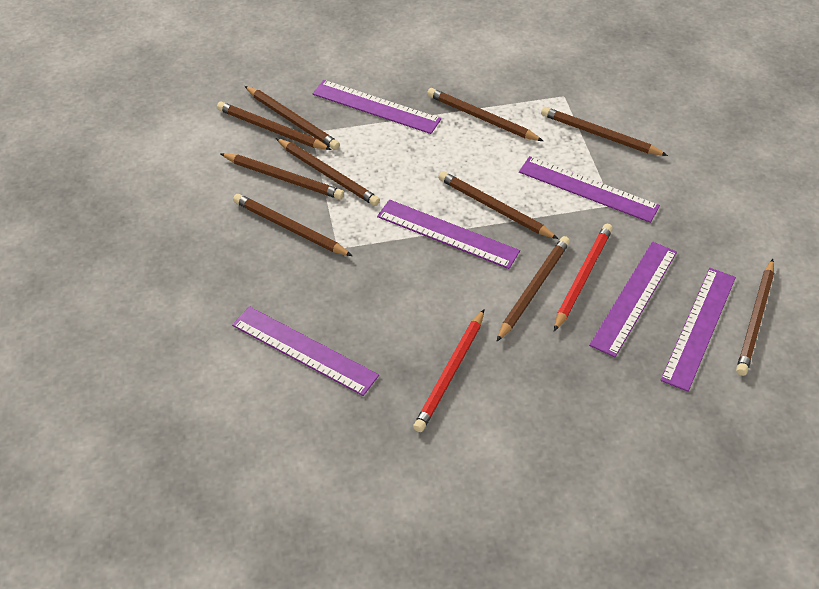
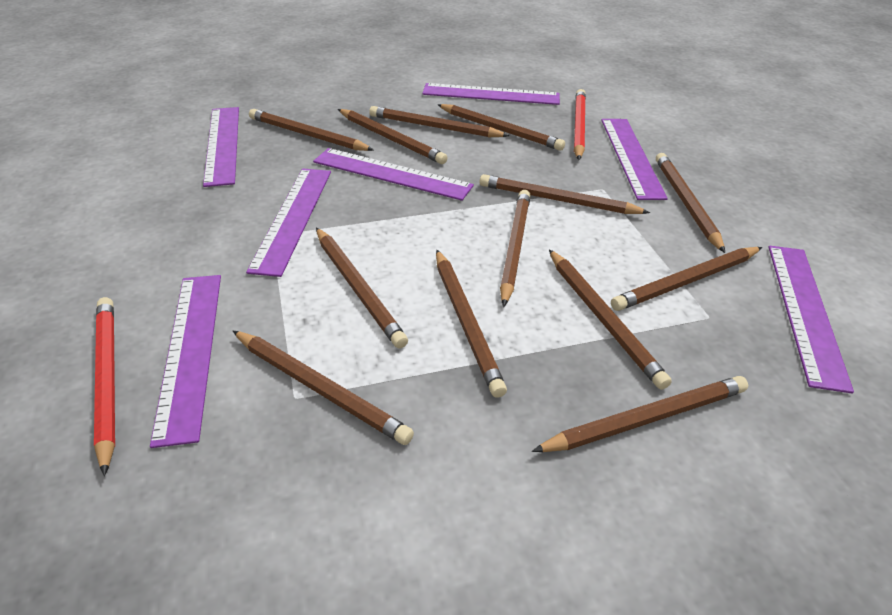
brown pencil: [217,102,332,150] [220,153,344,199] [233,194,352,256] [245,86,340,150] [276,138,380,206] [427,88,543,141] [438,171,558,239] [496,236,570,342] [541,107,668,156] [736,259,774,376] = 10 -> [232,330,414,445] [249,109,374,151] [316,227,408,349] [338,109,448,164] [369,106,509,137] [436,250,507,398] [437,104,565,151] [479,174,650,214] [500,190,530,307] [532,376,748,452] [549,249,672,390] [611,247,762,311] [656,153,725,253] = 13
purple ruler: [232,306,379,396] [313,80,441,134] [377,199,520,269] [519,156,660,223] [589,242,677,357] [660,268,736,392] = 6 -> [150,275,221,448] [203,107,239,187] [246,169,331,277] [313,148,474,201] [422,83,560,105] [601,119,668,200] [768,246,854,393] = 7

